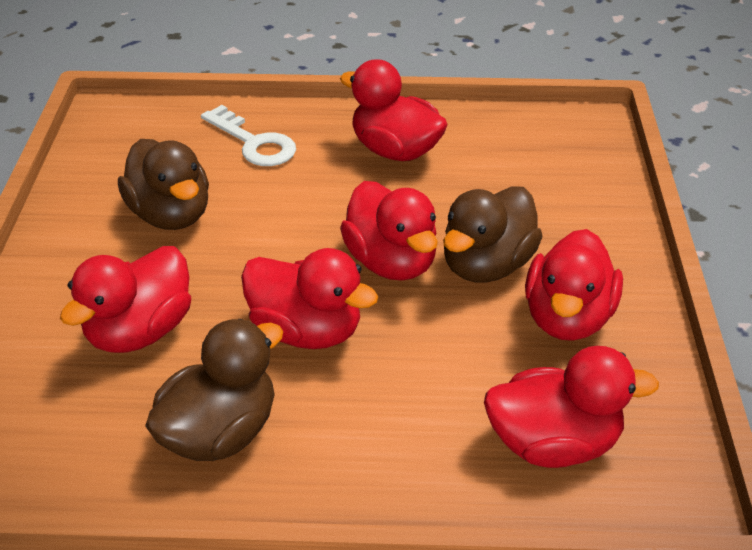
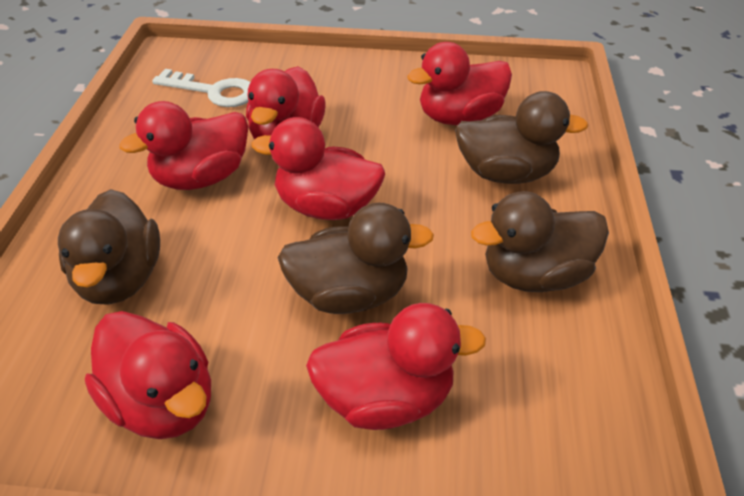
brown duck: [118,139,209,230] [145,319,283,461] [443,186,543,283] = 3 -> [58,189,160,305] [277,203,434,314] [455,91,588,184] [471,191,609,292] = 4

